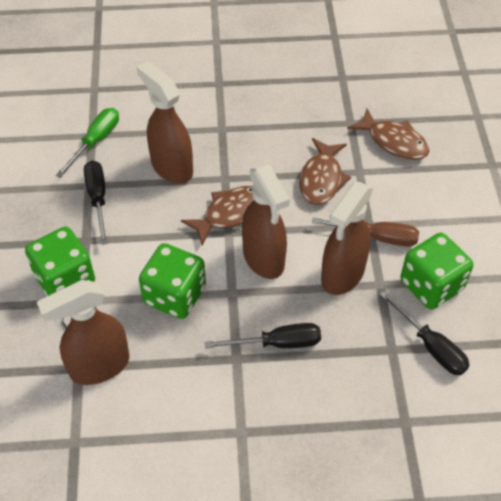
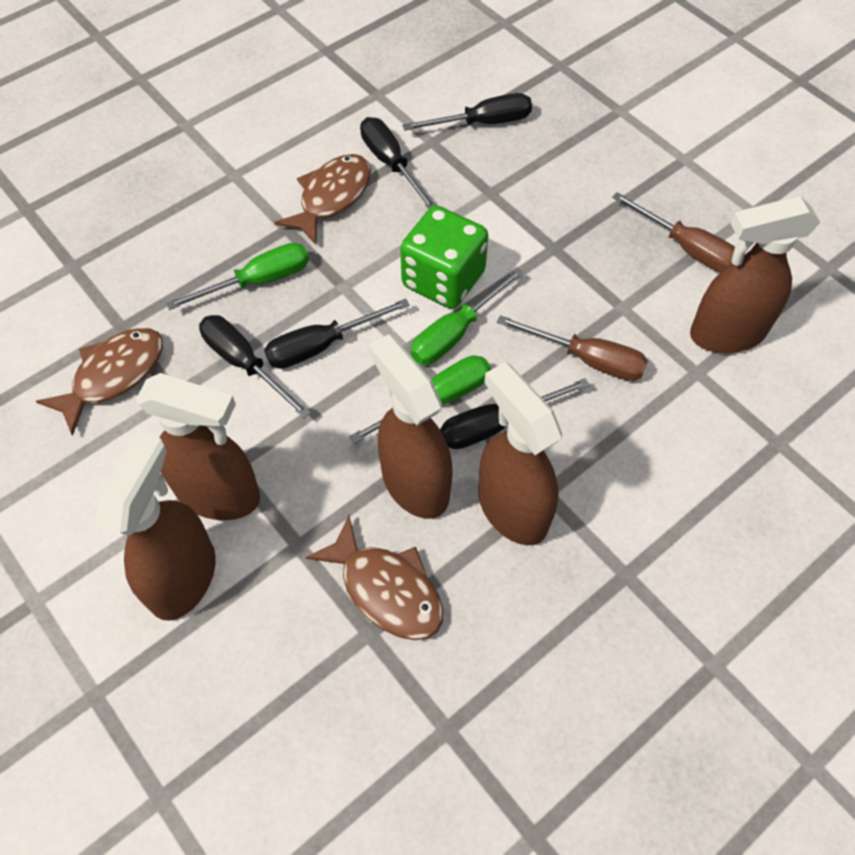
black screwdriver: [84,161,108,245] [204,323,321,348] [380,290,470,375] = 3 -> [199,315,311,418] [264,298,410,369] [360,117,435,209] [402,93,532,131] [440,378,590,449] = 5
brown screwdriver: [312,218,419,247] = 1 -> [497,315,648,381] [612,192,735,272] = 2
brown spray bottle: [37,280,130,385] [137,61,193,184] [242,164,290,279] [321,182,373,295] = 4 -> [96,432,216,621] [136,373,260,520] [369,334,452,519] [478,362,562,545] [690,196,821,353] = 5
green dice: [25,227,95,296] [139,243,206,319] [400,233,473,309] = 3 -> [400,205,488,309] = 1
green screwdriver: [56,108,119,178] = 1 -> [166,243,309,310] [349,355,491,444] [411,268,524,365] = 3

